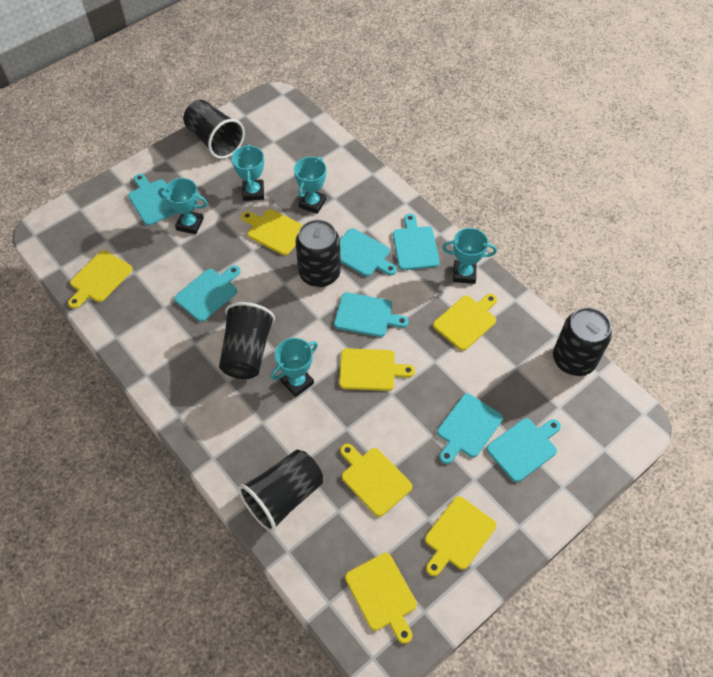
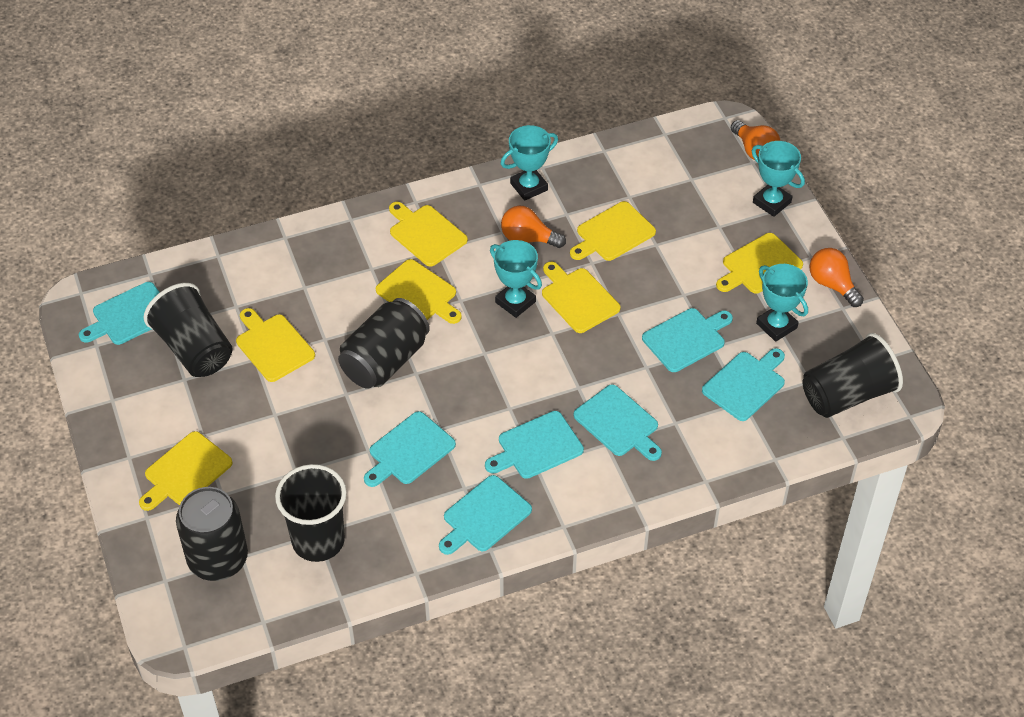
orange light bulb: none = 0 -> [501,206,566,248] [731,120,780,160] [810,248,864,307] = 3
turquoise trophy: [158,178,208,234] [232,144,264,201] [271,338,318,397] [294,157,326,214] [442,228,497,284] = 5 -> [490,240,542,318] [500,125,558,201] [752,141,805,217] [756,264,808,342] = 4

